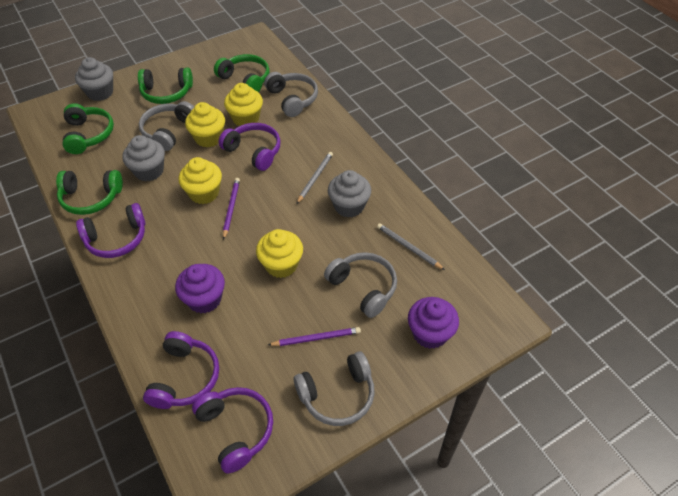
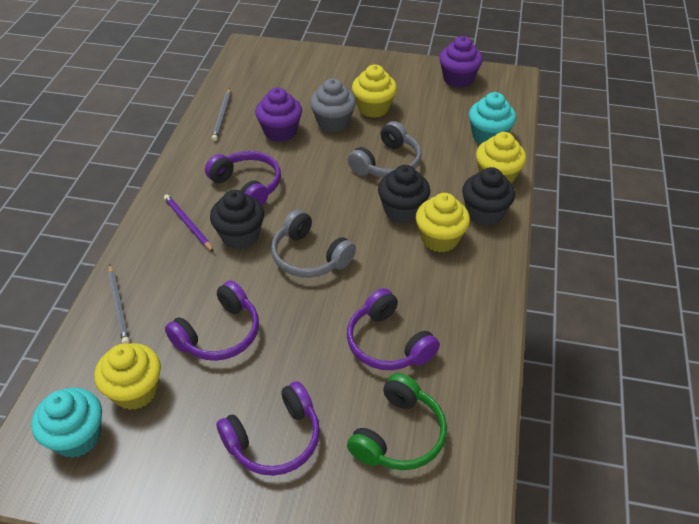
black cupcake: none = 0 -> [210,190,264,249] [378,165,430,223] [462,167,515,226] = 3
green headphones: [56,170,123,215] [63,103,114,154] [138,68,193,104] [214,54,270,92] = 4 -> [347,373,447,470] = 1
grey cupcake: [75,57,113,101] [122,135,165,182] [328,170,371,217] = 3 -> [310,78,356,132] = 1
grey headphones: [139,101,194,151] [264,72,318,117] [294,351,375,426] [324,252,397,318] = 4 -> [271,210,356,278] [348,121,422,178] = 2
purple pencil: [223,178,240,240] [268,327,361,346] = 2 -> [164,195,214,252] = 1
turquoise cupcake: none = 0 -> [31,387,102,458] [469,92,516,144] = 2

